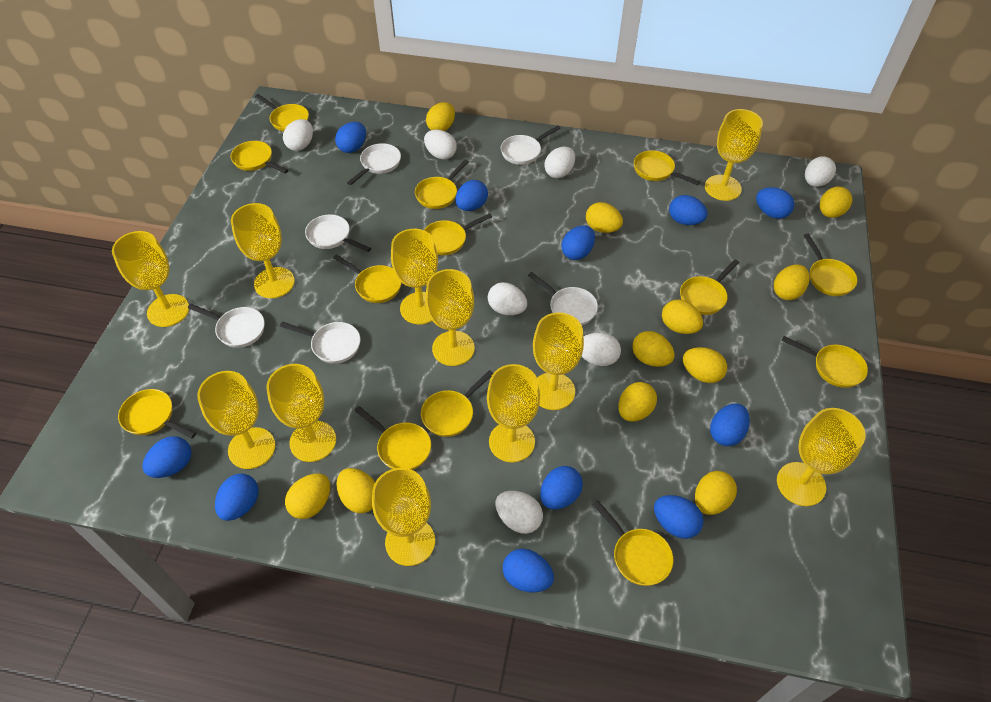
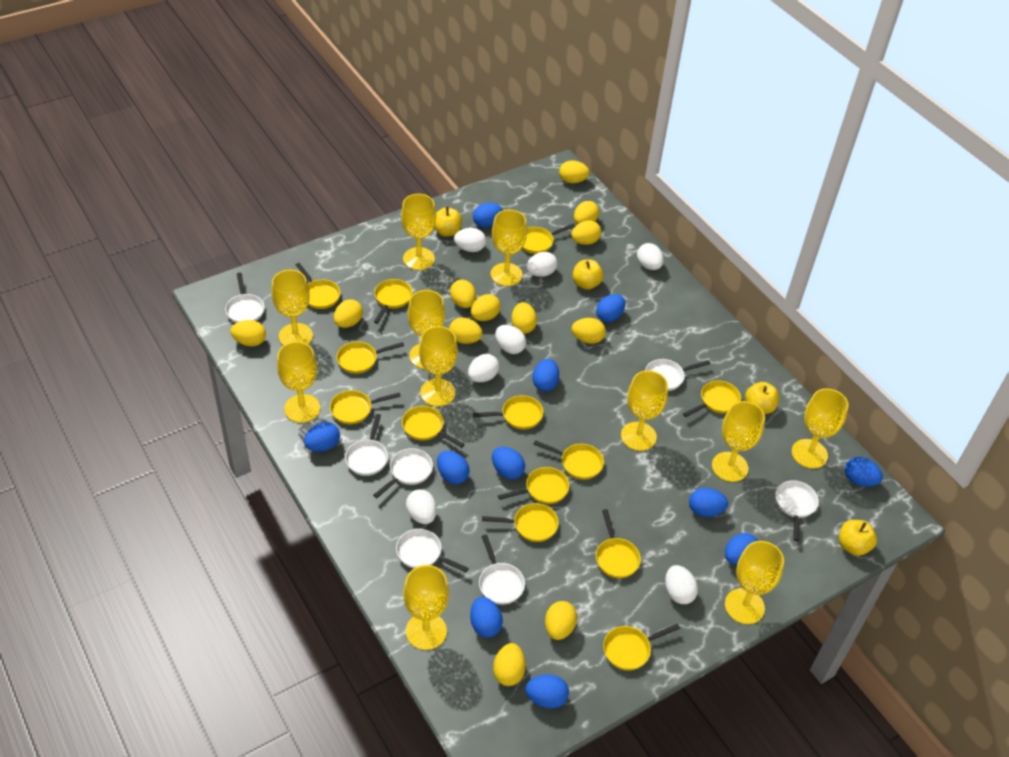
white pan: [188,304,265,348] [280,321,360,364] [305,215,371,252] [347,143,401,185] [501,125,561,165] [528,272,598,325] = 6 -> [225,273,265,323] [345,414,388,476] [373,448,433,498] [396,529,469,572] [479,534,525,605] [645,359,710,391] [775,480,819,541] = 7
yellow apple: none = 0 -> [434,207,462,237] [573,260,604,290] [745,382,779,414] [839,520,877,556] = 4
yellow egg: [285,473,330,519] [336,468,375,513] [426,102,455,131] [586,202,623,233] [618,382,657,422] [632,331,675,367] [662,300,703,334] [683,347,727,383] [695,471,737,515] [774,265,810,300] [820,187,852,218] = 11 -> [230,320,266,347] [334,299,363,328] [449,318,483,344] [450,280,476,308] [471,294,501,321] [493,643,526,686] [511,302,537,334] [545,601,577,640] [559,160,590,183] [571,220,601,245] [571,318,606,344] [574,201,599,224] = 12

